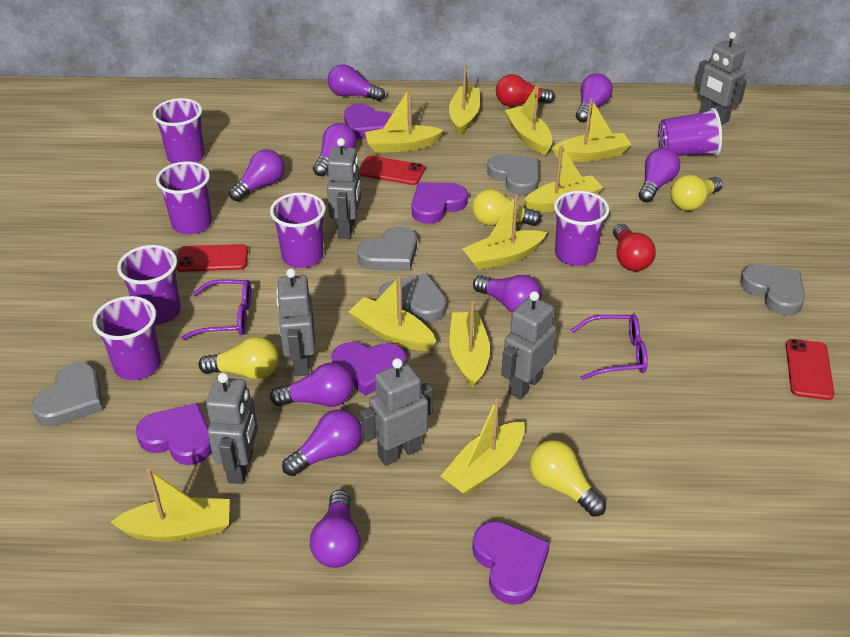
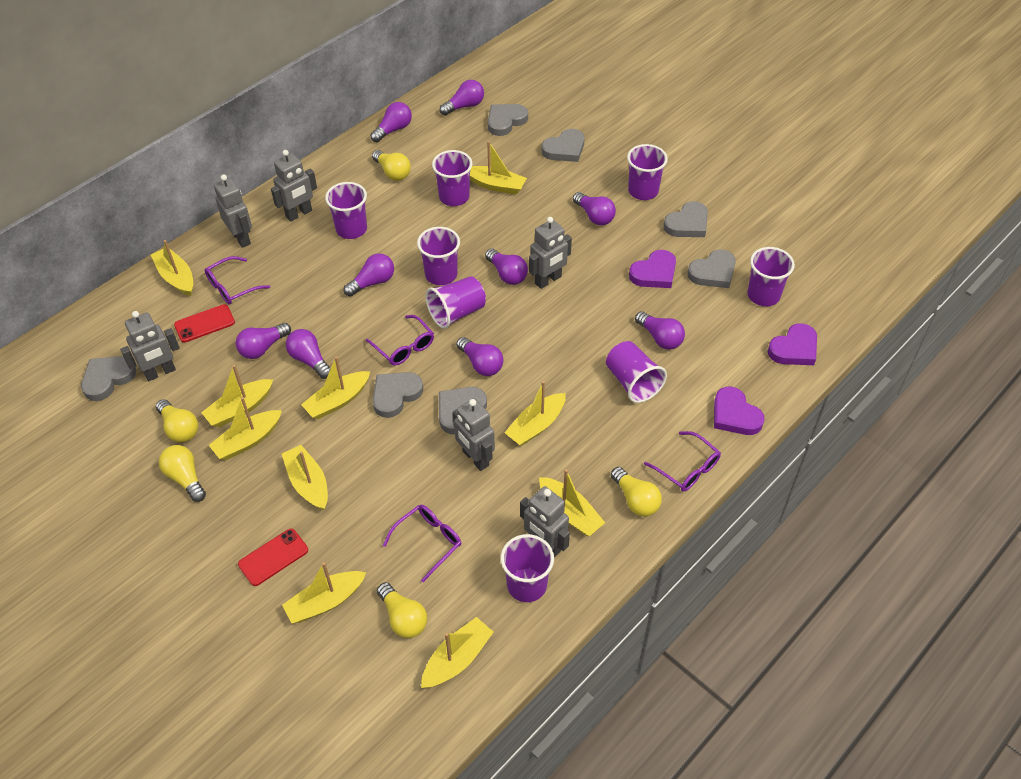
grey heart: [31,362,103,427] [357,226,417,271] [378,273,447,323] [487,154,539,195] [740,264,805,316] = 5 -> [81,356,136,401] [373,372,423,418] [439,387,487,434] [488,104,528,136] [541,129,585,162] [663,201,708,237] [687,249,736,288] = 7
purple cup: [93,296,161,380] [117,245,181,325] [153,98,205,164] [156,161,212,234] [270,192,326,268] [554,191,609,266] [658,108,722,156] = 7 -> [325,182,367,239] [417,227,460,285] [426,276,486,329] [432,150,472,206] [501,534,554,602] [606,341,667,403] [627,144,668,200] [747,247,795,306] = 8
purple glasses: [181,279,251,340] [571,314,648,380] = 2 -> [205,256,270,305] [366,315,434,366] [383,505,461,582] [644,431,721,492] = 4
purple heart: [136,403,212,465] [331,342,407,396] [344,104,392,139] [412,182,468,224] [472,521,550,605] = 5 -> [629,250,676,288] [714,387,765,435] [768,323,817,365] = 3
red light bulb: [496,74,555,107] [613,224,656,271] = 2 -> none = 0
red phone: [176,244,248,272] [360,156,425,185] [786,339,834,400] = 3 -> [174,304,235,343] [238,529,308,586] = 2
yellow light bulb: [198,337,279,380] [472,189,542,226] [529,440,606,517] [671,175,723,211] = 4 -> [156,399,198,442] [159,445,206,502] [372,150,411,181] [377,582,427,638] [611,467,662,516] = 5

